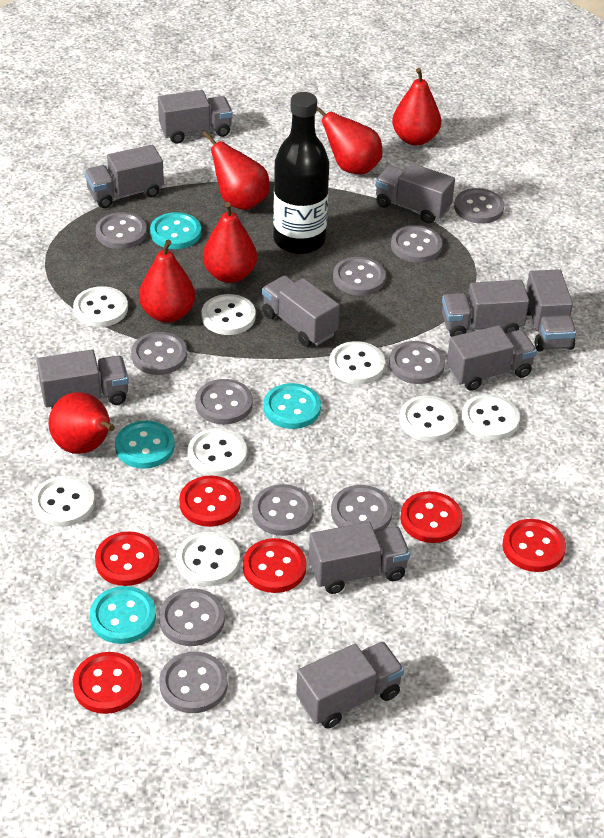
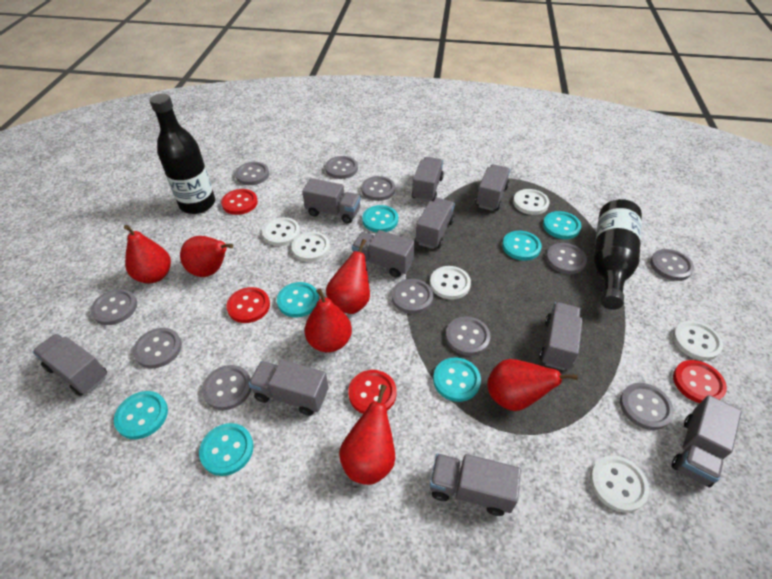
black bottle: [273,92,329,254] = 1 -> [150,93,215,214] [593,199,642,310] = 2
red button: [73,652,142,714] [95,531,159,586] [179,476,241,527] [243,538,307,593] [400,491,463,543] [502,519,566,572] = 6 -> [221,189,258,215] [226,287,270,323] [348,370,397,414] [673,360,727,403] = 4
turquoise button: [90,586,156,644] [115,421,175,469] [150,212,201,249] [264,383,321,429] = 4 -> [114,391,168,439] [199,423,254,476] [277,282,319,317] [362,205,398,232] [433,357,481,402] [502,231,542,261] [543,211,581,239] = 7
white button: [32,476,95,527] [73,286,128,327] [176,532,240,586] [188,428,247,476] [201,294,256,335] [329,341,385,385] [399,396,458,442] [461,394,520,440] = 8 -> [262,217,300,246] [291,232,330,262] [430,266,471,300] [513,189,549,215] [590,455,649,513] [673,321,723,361] = 6

